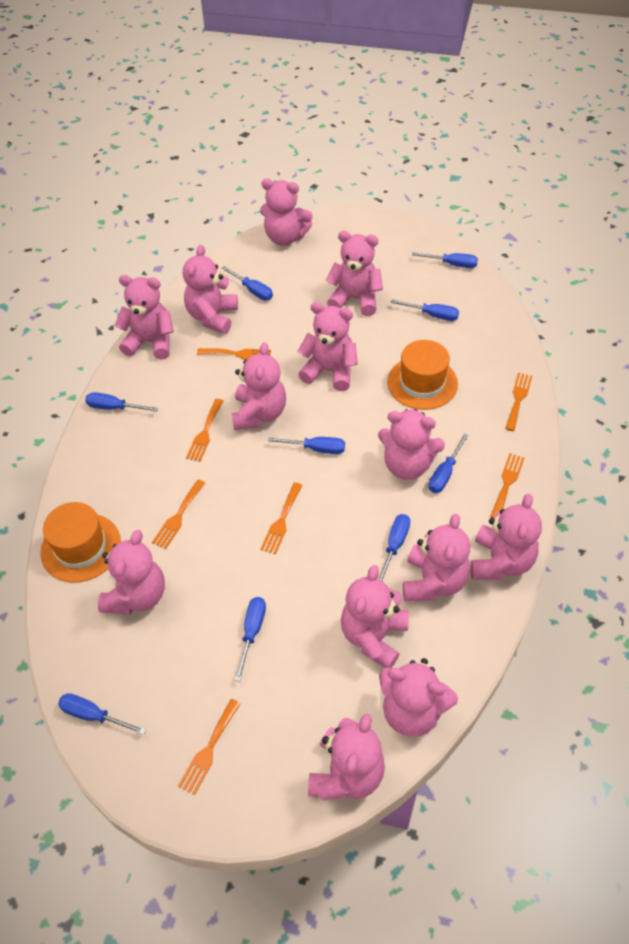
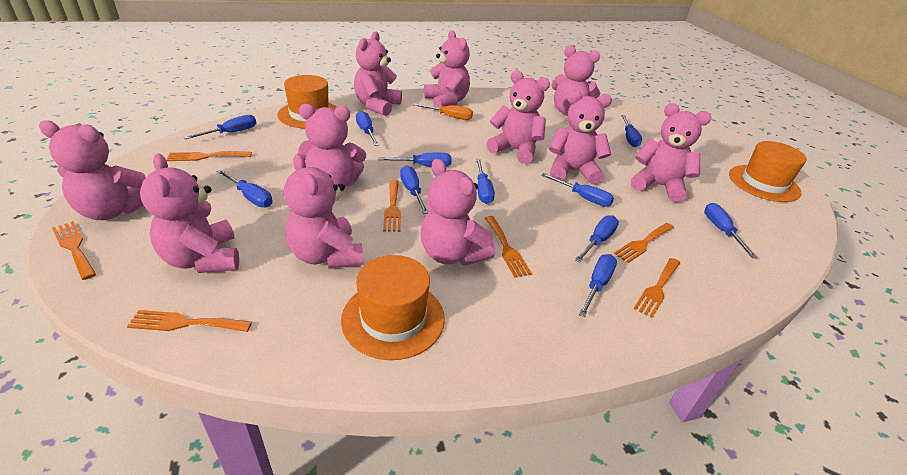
blue screwdriver: [58,693,146,735] [85,392,158,412] [222,266,273,300] [235,597,266,681] [268,437,345,454] [379,514,410,581] [391,300,459,321] [412,252,478,268] [429,433,469,493] = 9 -> [184,115,256,139] [217,169,272,207] [356,111,379,146] [378,153,452,167] [400,165,428,214] [476,159,495,204] [542,173,614,207] [575,215,619,262] [579,254,617,317] [621,115,642,147] [704,203,757,258] = 11
orange hat: [40,502,121,583] [387,340,458,410] = 2 -> [278,75,336,128] [341,255,445,360] [729,141,807,202] = 3
orange screwdriver: none = 0 -> [413,103,473,120] = 1
pink teddy bear: [98,530,165,614] [115,275,174,360] [183,245,238,334] [231,342,286,430] [260,179,313,246] [297,302,358,391] [308,714,385,801] [326,231,383,316] [341,565,409,668] [378,409,445,480] [379,658,458,737] [403,514,470,601] [470,494,542,580] = 13 -> [39,120,146,220] [140,154,239,273] [284,154,363,268] [298,104,366,187] [354,31,402,116] [421,159,495,266] [424,30,470,108] [486,70,550,164] [549,90,612,185] [551,46,600,116] [631,103,711,203] = 11

